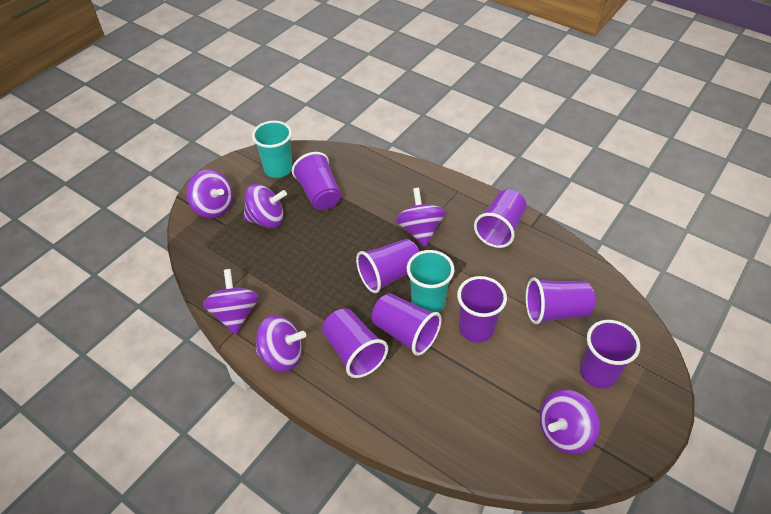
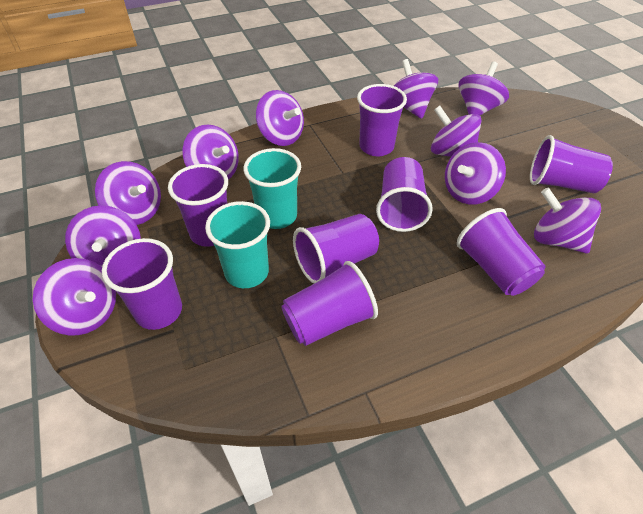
purple spinning top: [186,170,233,218] [203,269,259,335] [243,184,287,228] [255,315,306,372] [396,188,445,247] [540,390,600,455] = 6 -> [33,258,116,335] [65,205,141,266] [95,161,161,225] [182,124,239,180] [256,90,304,146] [394,59,438,119] [431,106,482,157] [445,142,506,205] [458,61,509,116] [534,187,601,253] = 10

